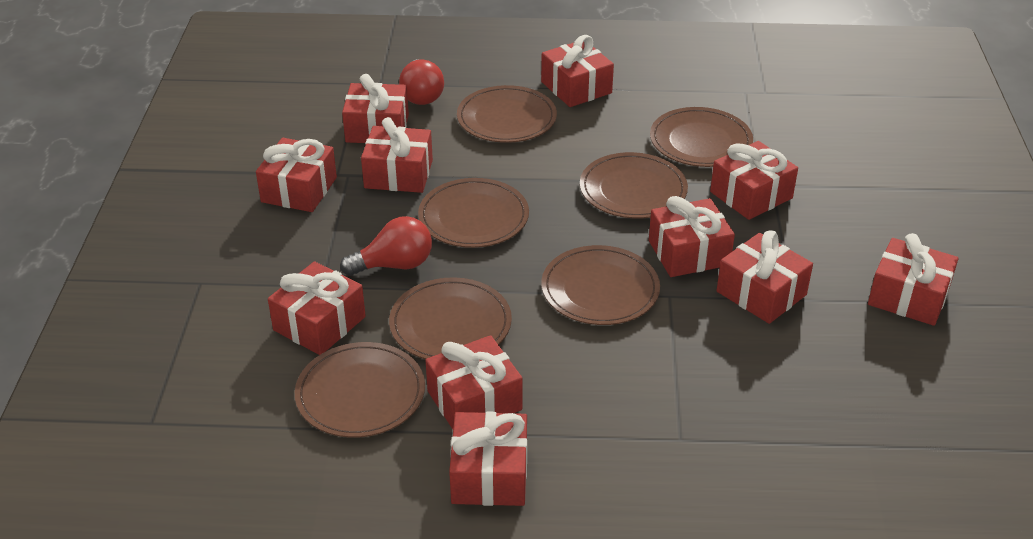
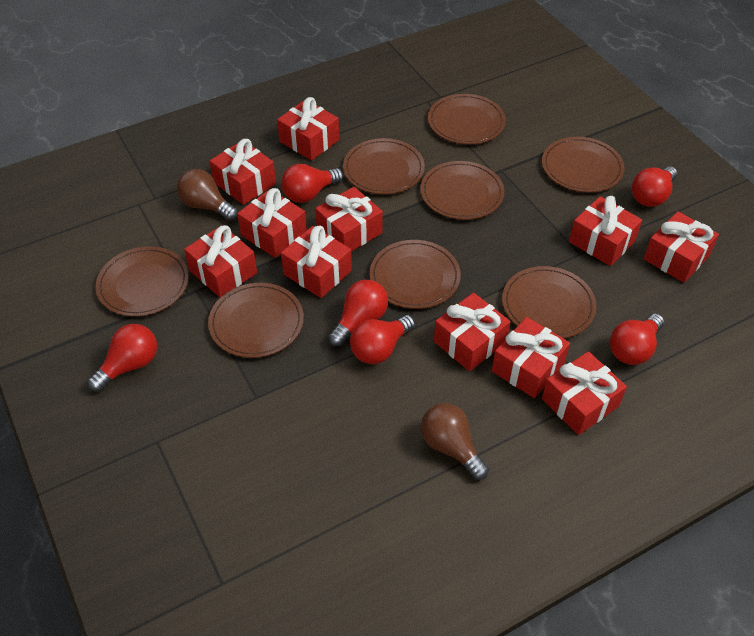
brown light bulb: none = 0 -> [177,169,238,221] [421,403,489,480] = 2
brown plate: [295,342,425,438] [389,277,512,359] [418,178,529,248] [457,85,557,143] [541,245,660,325] [580,152,688,218] [650,107,753,167] = 7 -> [95,246,189,317] [208,283,304,358] [343,138,425,194] [370,240,461,309] [420,161,505,220] [428,94,506,145] [502,266,597,338] [542,137,625,193] = 8
red light bulb: [340,216,432,276] [399,59,444,105] = 2 -> [87,324,157,392] [281,164,343,203] [328,280,388,346] [350,315,415,364] [610,314,664,365] [632,166,677,207] = 6

